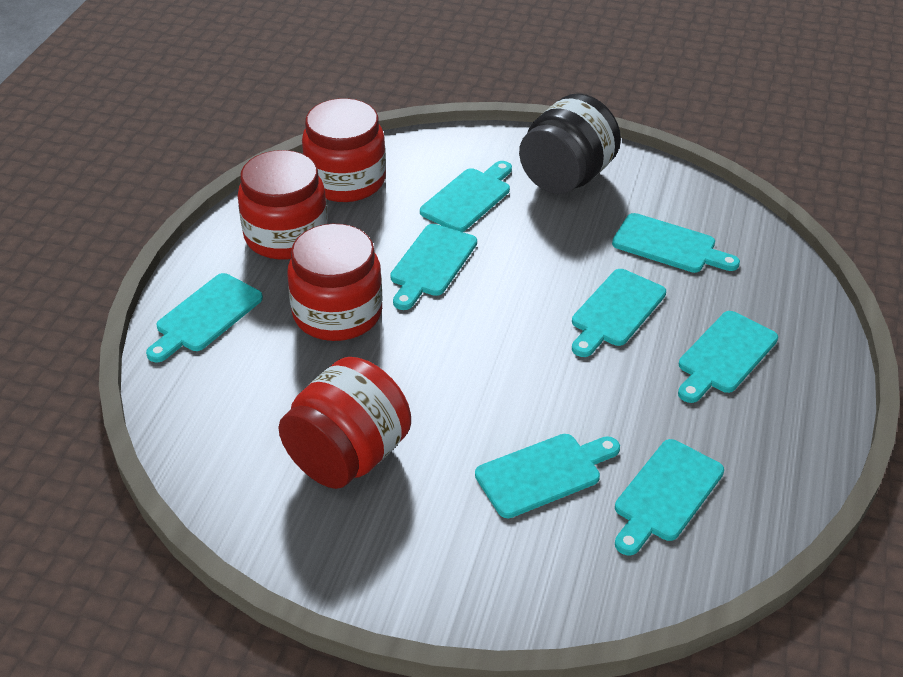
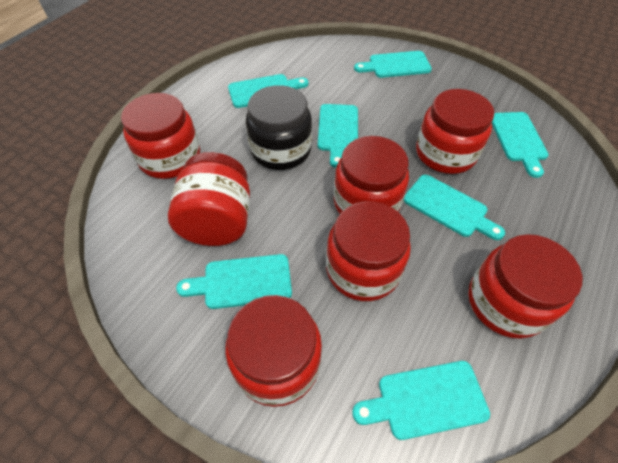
red jar: [238,150,328,260] [278,357,411,489] [287,224,383,341] [302,98,386,202] = 4 -> [121,93,200,179] [168,152,250,246] [225,295,322,407] [326,201,411,301] [334,136,409,214] [416,89,494,174] [468,234,582,339] = 7
turquoise cutting board: [146,273,263,362] [390,224,477,310] [420,161,512,232] [475,434,620,518] [572,269,666,357] [612,213,740,273] [615,439,724,556] [678,311,778,403] = 8 -> [176,254,292,309] [228,74,308,108] [318,104,358,168] [352,361,490,440] [354,51,432,78] [404,175,505,240] [492,112,549,178] = 7

